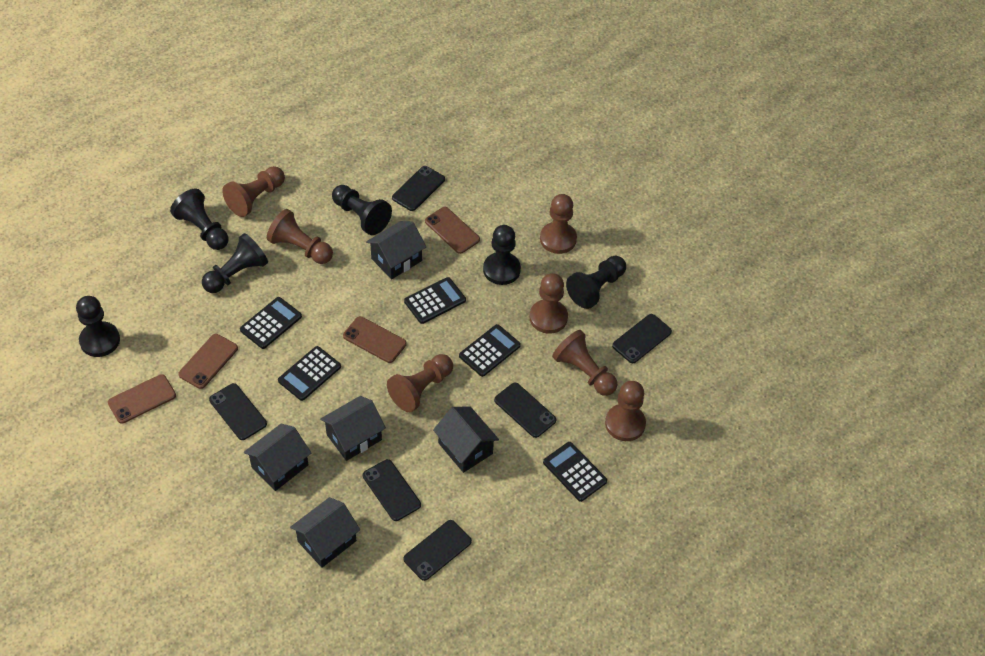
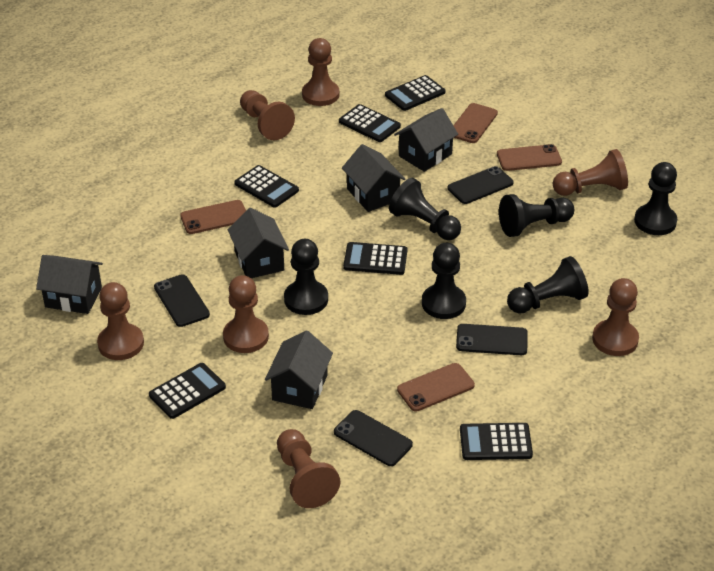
black calculator: [240,297,302,349] [278,346,341,401] [404,277,466,324] [459,324,521,377] [543,442,607,502] = 5 -> [149,363,226,419] [234,165,299,207] [339,104,401,142] [343,242,407,275] [385,75,445,111] [460,423,533,460] = 6
black phone: [209,383,267,440] [363,459,421,521] [392,166,445,211] [403,520,472,581] [494,383,556,438] [612,314,672,363] = 6 -> [154,274,210,327] [334,410,413,466] [448,166,513,204] [456,324,528,355] = 4

